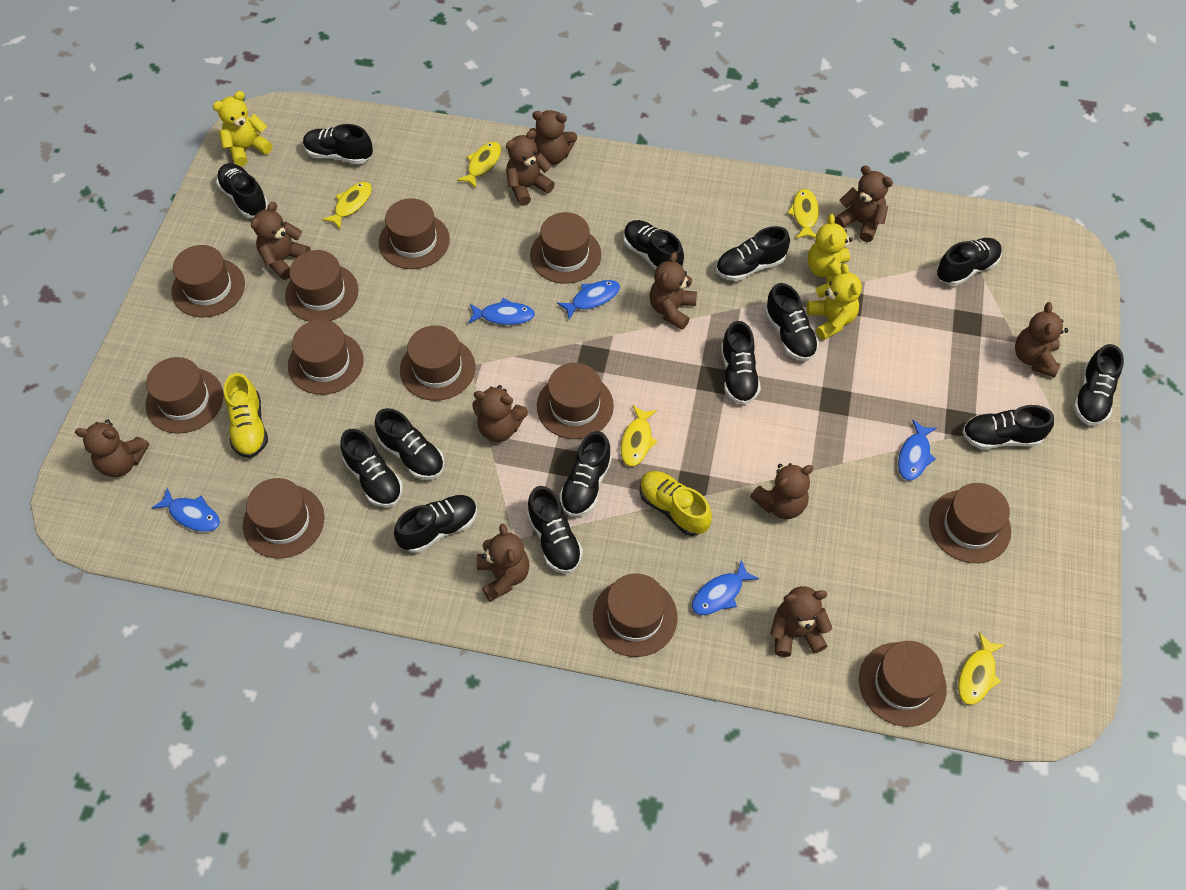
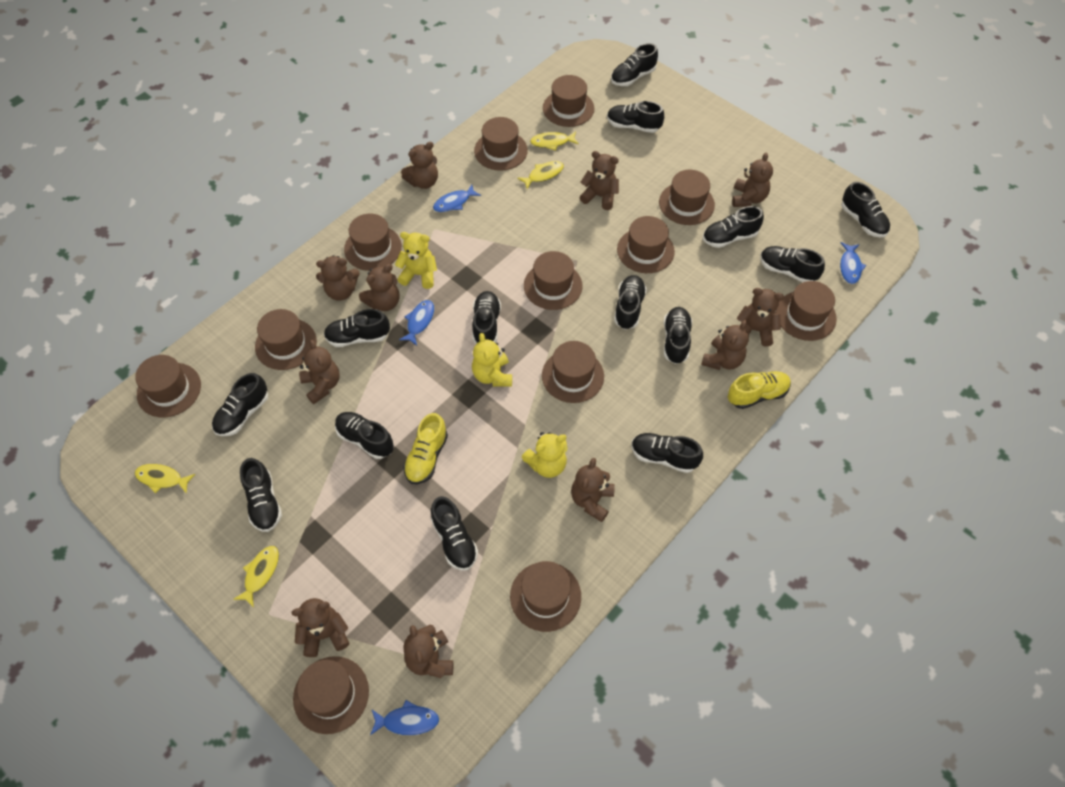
blue fish: [152,488,220,532] [468,298,535,325] [557,280,620,320] [692,560,759,615] [898,420,937,481] = 5 -> [370,700,439,735] [399,300,434,346] [433,184,481,212] [840,242,866,284] = 4
yellow fish: [322,182,372,229] [457,142,501,188] [621,406,658,467] [787,189,819,238] [958,633,1005,705] = 5 -> [135,464,195,494] [233,546,279,608] [517,161,564,189] [530,131,579,150] = 4

